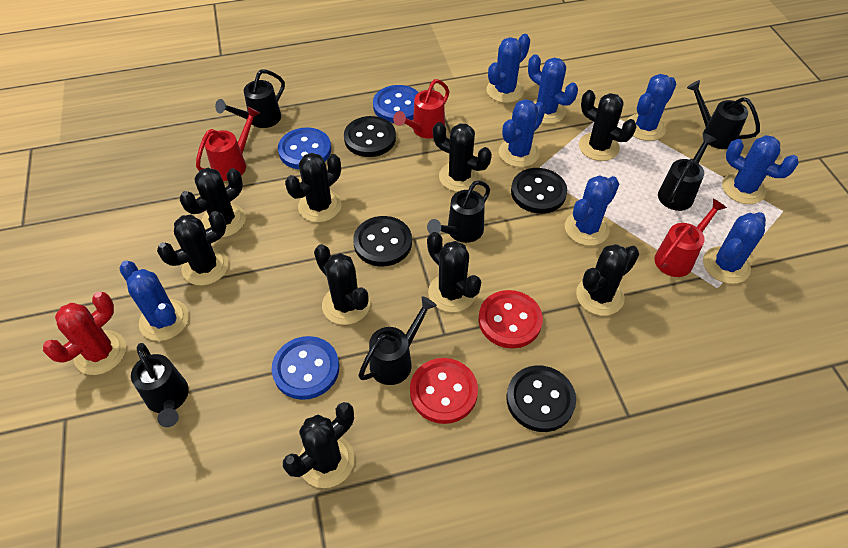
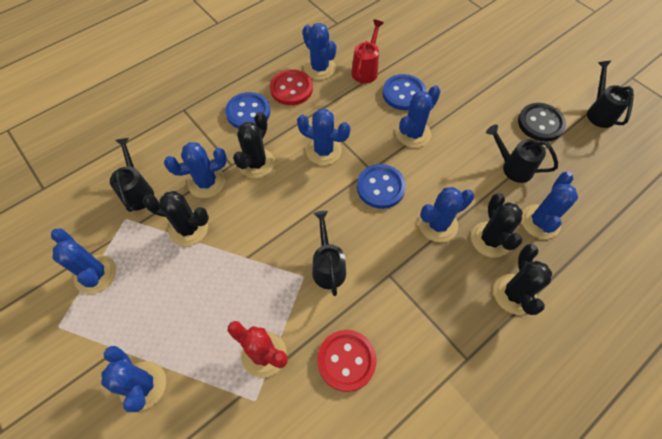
black button: [344,116,396,157] [353,216,412,266] [506,365,576,432] [511,168,567,214] = 4 -> [518,103,566,142] = 1
black cactus: [157,211,229,286] [180,168,246,238] [283,402,354,488] [285,153,342,222] [314,244,370,325] [427,232,481,312] [433,122,492,192] [576,244,639,316] [579,90,636,161] = 9 -> [143,191,209,246] [233,112,275,178] [471,193,523,258] [494,244,552,315] = 4
black watering can: [131,343,189,427] [215,69,285,128] [358,296,437,385] [427,180,490,243] [658,133,716,211] [687,80,760,149] = 6 -> [110,138,154,212] [312,211,346,296] [486,125,558,183] [587,60,634,128] = 4
red watering can: [196,106,260,181] [393,79,449,139] [654,199,727,277] = 3 -> [351,20,384,83] = 1

